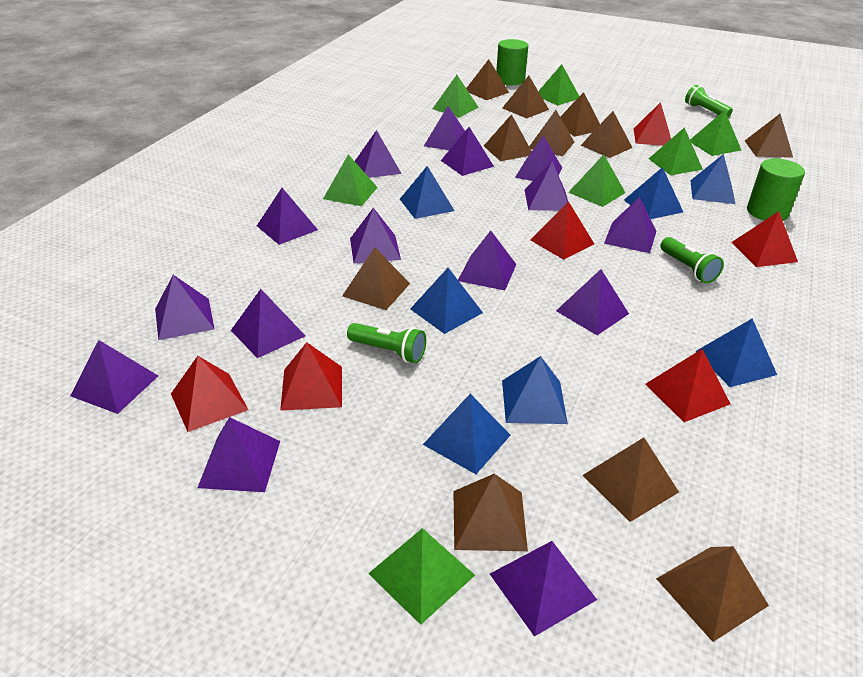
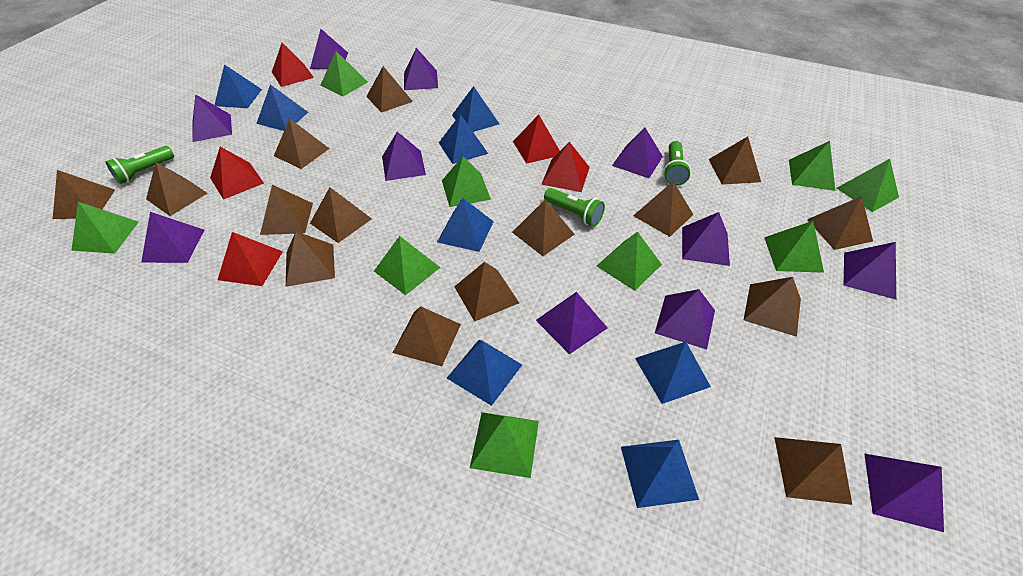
blue pyramid: [400,166,454,219] [410,268,483,334] [423,394,510,474] [502,356,568,424] [624,167,683,219] [690,154,735,204] [695,318,777,387] = 7 -> [215,64,262,108] [256,84,308,131] [437,198,494,252] [439,114,488,164] [447,340,522,406] [452,86,499,132] [621,440,699,508] [635,342,711,404] = 8
brown pyramid: [342,247,410,310] [453,474,528,551] [466,59,509,100] [484,114,532,161] [502,76,549,118] [529,110,574,156] [560,92,600,137] [581,111,633,158] [583,438,679,522] [656,546,769,642] [745,114,793,158] = 11 -> [53,170,115,219] [146,162,207,216] [260,185,313,235] [274,118,329,169] [286,232,335,287] [310,187,372,243] [366,66,413,113] [393,306,461,366] [454,262,519,322] [512,199,575,256] [633,181,694,237] [709,136,761,185] [744,277,801,337] [774,437,852,505] [807,196,873,250] = 15
green cylinder: [496,39,528,85] [747,159,805,221] = 2 -> none = 0
green pyramid: [323,154,378,206] [368,528,475,625] [432,75,479,118] [538,64,579,106] [568,154,625,207] [649,127,703,175] [690,110,741,156] = 7 -> [71,202,138,254] [320,51,368,96] [374,236,441,295] [442,156,491,207] [470,412,539,478] [597,232,662,291] [764,221,824,273] [789,141,835,191] [837,159,899,212] = 9
purple pyramid: [70,340,158,414] [155,275,215,340] [198,417,280,492] [231,289,305,358] [257,188,318,245] [350,208,401,264] [355,130,402,178] [424,106,465,150] [441,127,494,176] [458,231,516,291] [490,541,597,637] [515,135,562,181] [525,162,568,211] [556,269,629,335] [604,197,656,253] = 15 -> [141,212,204,263] [192,94,232,142] [310,29,348,69] [382,132,426,181] [404,48,438,90] [536,292,607,354] [612,128,663,178] [655,289,715,350] [682,212,730,266] [844,242,896,299] [864,453,944,532] = 11
red pyramid: [171,356,248,432] [280,342,342,411] [531,201,594,260] [634,102,671,146] [645,349,730,422] [731,211,798,267] = 6 -> [210,147,264,200] [218,232,283,286] [272,43,314,87] [513,114,560,164] [541,142,590,192] = 5

